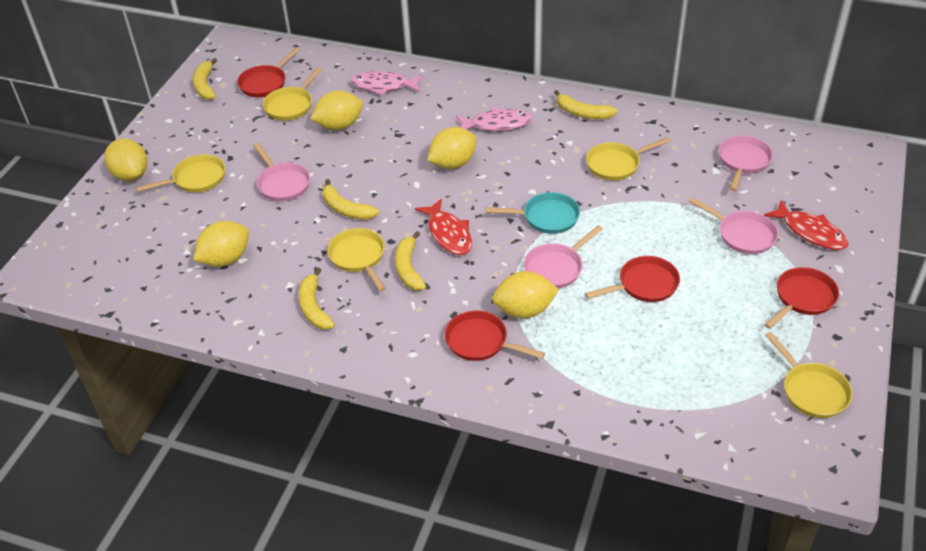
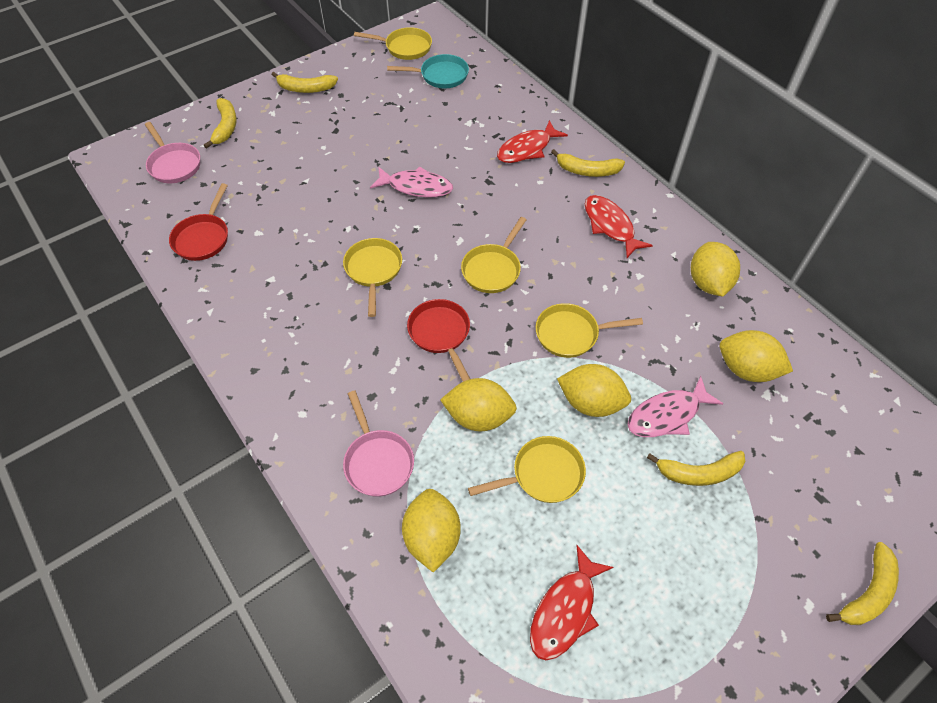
pink pan: [253,143,310,201] [524,225,603,288] [689,197,778,254] [719,136,773,191] = 4 -> [145,122,200,183] [343,390,414,497] = 2
red fish: [415,199,472,255] [764,200,849,250] = 2 -> [497,120,568,163] [530,545,614,660] [585,195,653,258] = 3
red pan: [237,47,300,97] [445,311,545,361] [585,256,680,302] [764,267,839,329] = 4 -> [169,183,228,261] [407,299,470,381] = 2

